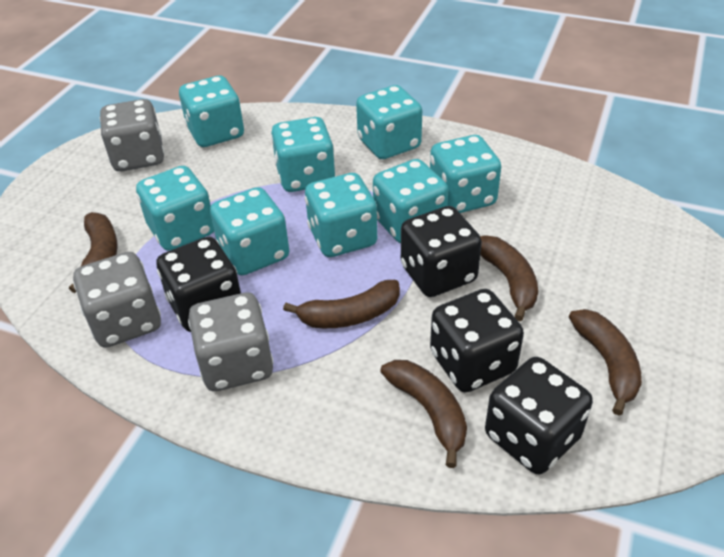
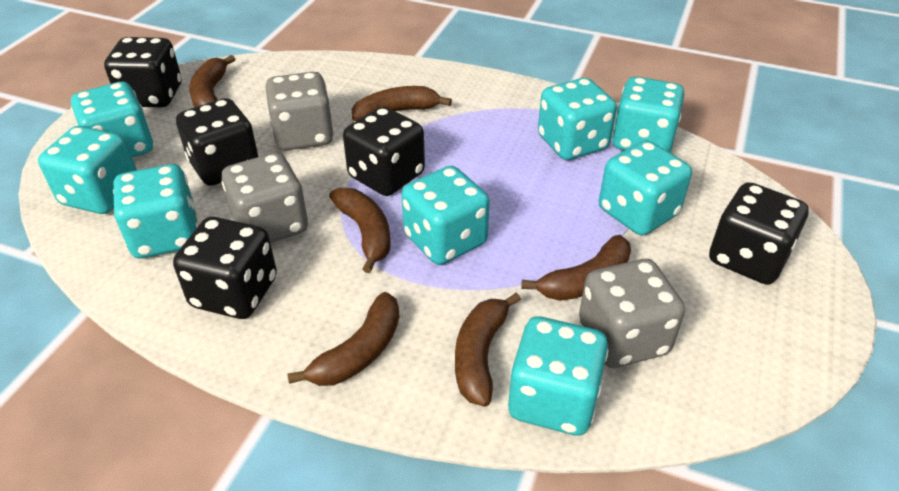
black dice: [156,237,241,332] [401,206,482,297] [430,289,524,392] [485,357,593,474] = 4 -> [104,37,181,107] [173,217,277,319] [176,98,259,186] [343,106,425,196] [709,182,809,284] = 5
brown banana: [69,212,118,293] [283,280,400,328] [380,360,467,468] [480,235,538,321] [569,309,642,415] = 5 -> [189,55,235,107] [287,292,400,386] [329,188,391,273] [352,86,452,121] [455,293,521,407] [521,235,631,301] = 6

